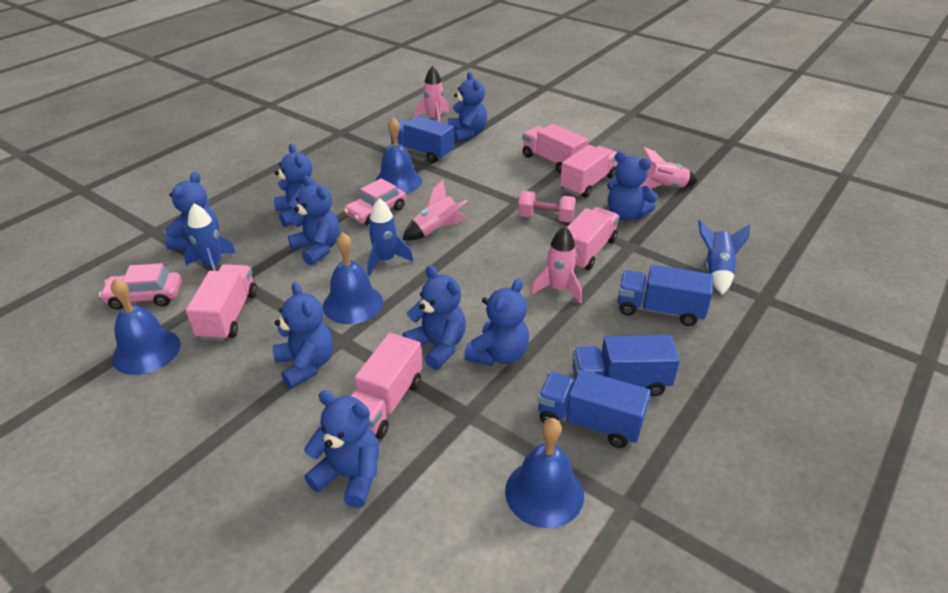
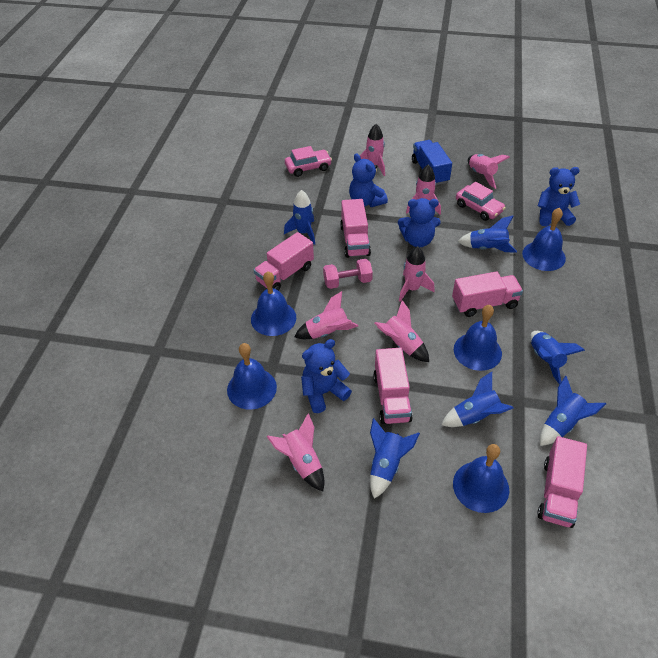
blue bell: [111,278,181,375] [323,232,383,324] [375,117,422,194] [505,418,584,528] = 4 -> [227,343,277,410] [251,271,296,336] [453,444,509,513] [454,305,502,371] [522,208,566,271] = 5
blue rocket: [184,203,236,271] [368,198,413,276] [698,220,750,295] = 3 -> [284,190,315,245] [370,418,420,499] [441,372,514,427] [457,216,517,252] [530,331,585,385] [540,376,606,446] = 6
blue teddy bear: [165,172,219,250] [273,282,333,389] [274,144,316,227] [288,176,340,265] [304,390,379,508] [403,265,466,370] [448,72,487,143] [464,279,529,366] [607,151,658,220] = 9 -> [301,339,352,413] [349,153,388,207] [398,198,441,248] [538,167,580,226] = 4
blue truck: [389,116,454,163] [538,370,651,448] [572,335,680,396] [618,265,713,326] = 4 -> [412,140,452,185] = 1
pink rocket: [403,180,468,240] [415,66,450,122] [530,226,582,304] [640,147,698,189] = 4 -> [267,413,324,491] [294,291,358,339] [360,124,385,176] [374,300,429,362] [399,246,435,302] [406,164,441,215] [468,154,510,189] = 7

